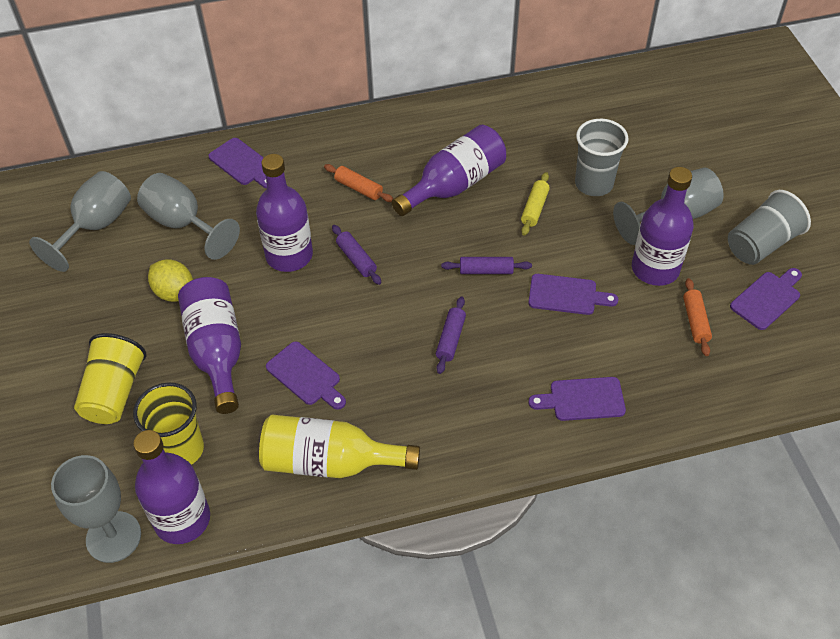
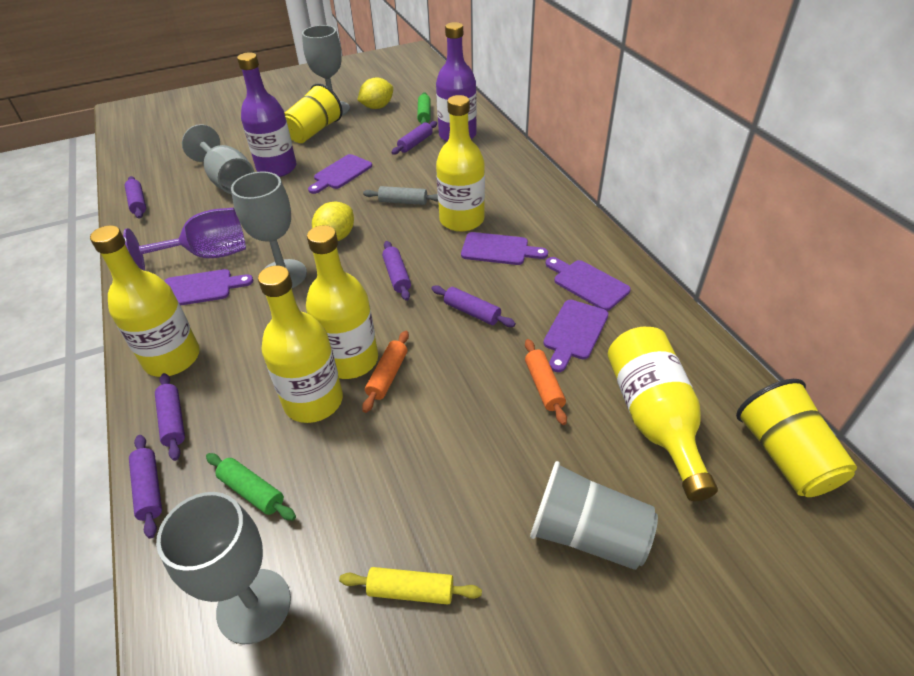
green rolling pin: none = 0 -> [206,453,296,521] [417,92,431,124] = 2
grey cup: [575,119,629,196] [728,190,811,265] = 2 -> [530,461,658,570] = 1
grey rolling pin: none = 0 -> [363,186,438,205] = 1
purple bottle: [133,430,210,544] [178,277,241,414] [256,154,313,272] [391,125,506,216] [632,167,694,286] = 5 -> [237,52,297,177] [436,22,477,142] = 2
purple goblet: none = 0 -> [123,208,246,271] = 1
purple rolling pin: [332,225,381,285] [436,297,466,374] [441,257,532,274] = 3 -> [125,176,146,219] [129,435,162,539] [155,373,185,461] [382,241,411,301] [391,121,437,155] [431,285,516,327] = 6
yellow bottle: [259,415,420,478] = 1 -> [90,225,200,377] [258,266,343,423] [306,225,378,379] [436,95,485,232] [608,327,718,501] = 5
yellow lemon: [148,259,193,302] = 1 -> [312,202,354,241] [358,77,393,109] = 2

